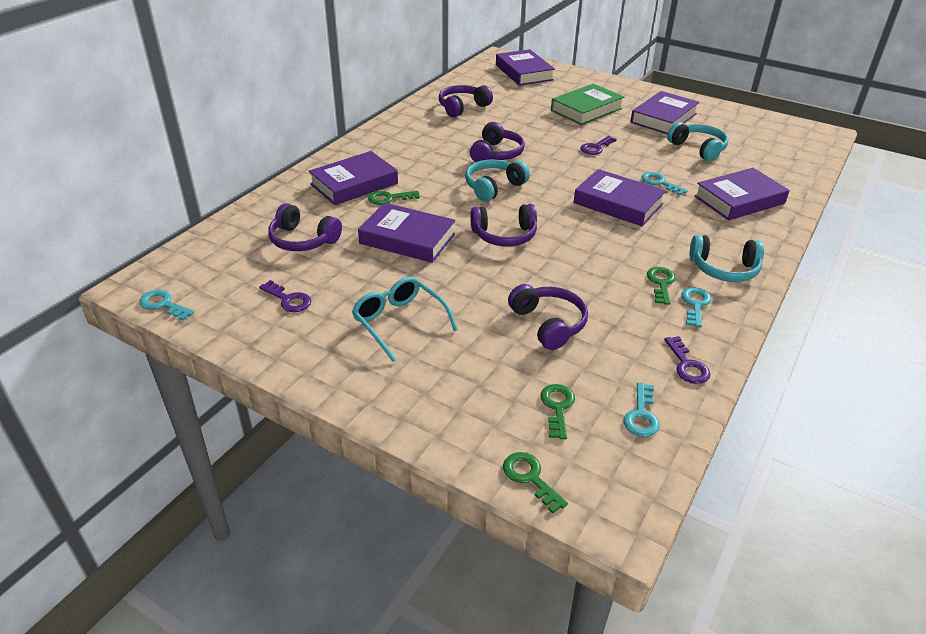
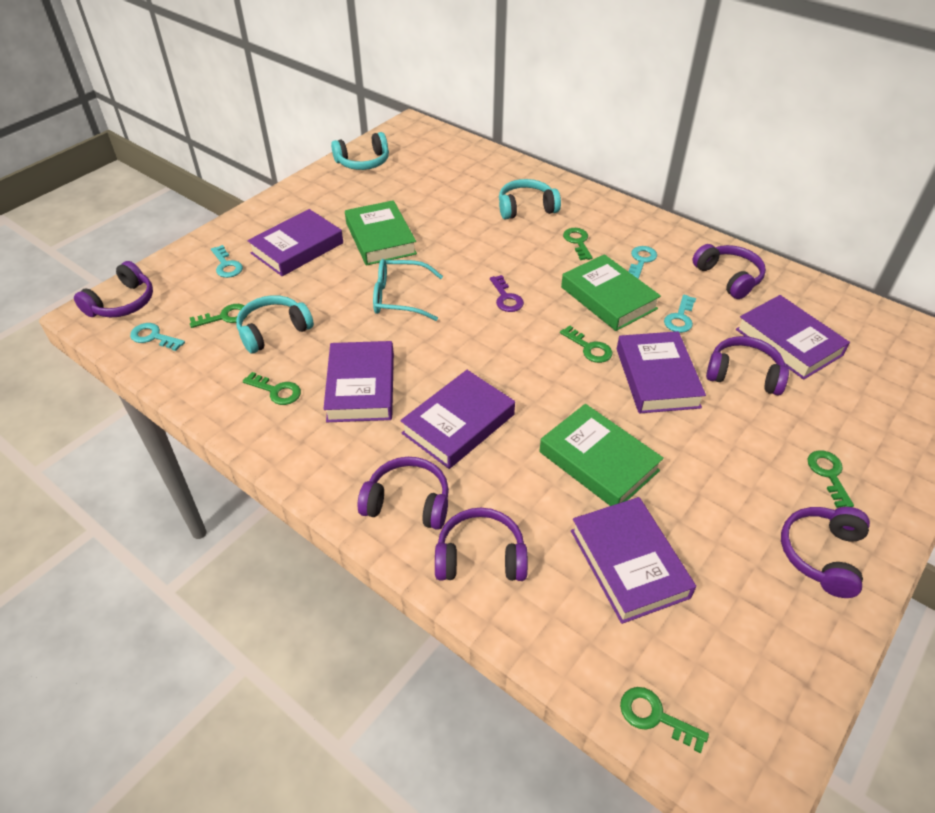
green book: [551,84,624,125] = 1 -> [345,200,417,266] [539,404,664,506] [561,254,661,331] = 3
green key: [368,191,420,205] [503,452,568,514] [540,384,575,439] [647,267,676,305] = 4 -> [190,304,248,328] [243,372,301,405] [560,325,613,363] [563,228,593,260] [620,687,709,753] [808,450,854,508] = 6
purple headphones: [268,203,342,251] [439,85,493,117] [470,122,525,162] [470,204,537,247] [508,284,588,350] = 5 -> [74,261,153,317] [357,457,449,530] [435,508,528,581] [692,244,766,299] [706,336,789,396] [781,507,870,598] = 6
purple key: [259,280,311,312] [580,136,617,155] [664,336,710,384] = 3 -> [490,275,524,312] = 1

